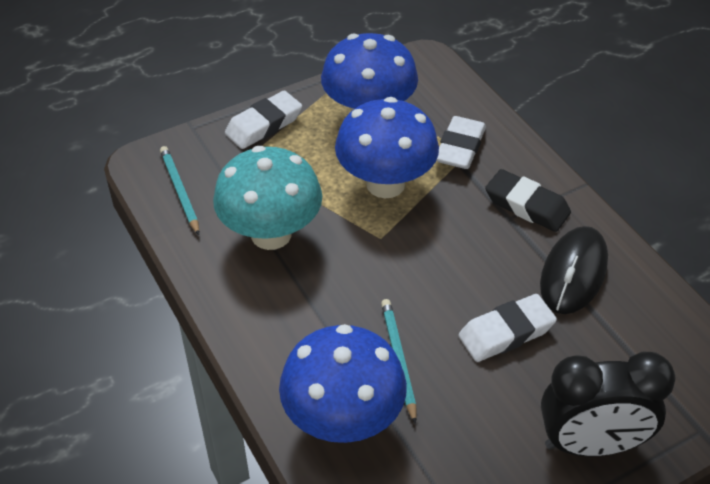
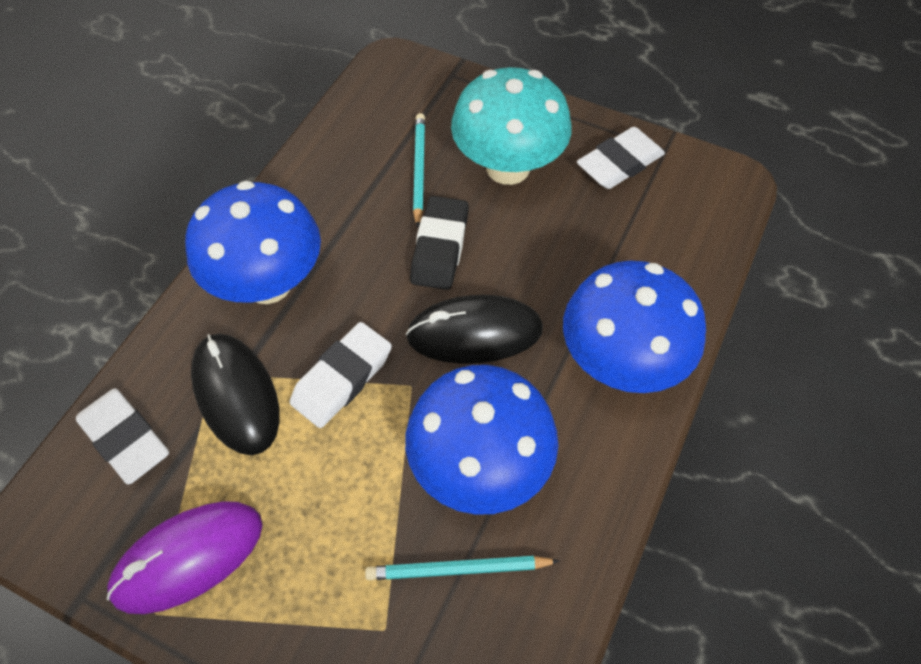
black clock: [541,351,676,456] = 1 -> none = 0
black mouse: [540,226,608,314] = 1 -> [191,334,280,455] [406,295,543,364] = 2
purple mouse: none = 0 -> [107,501,263,614] = 1

